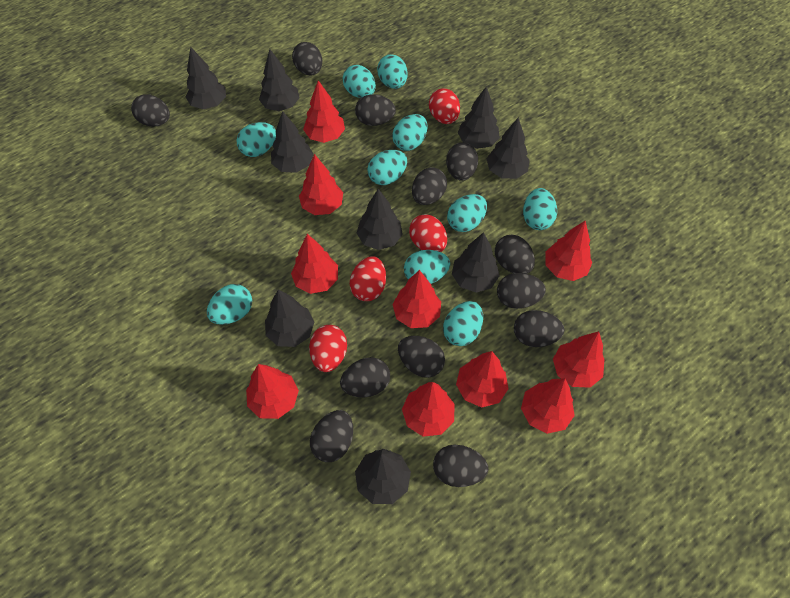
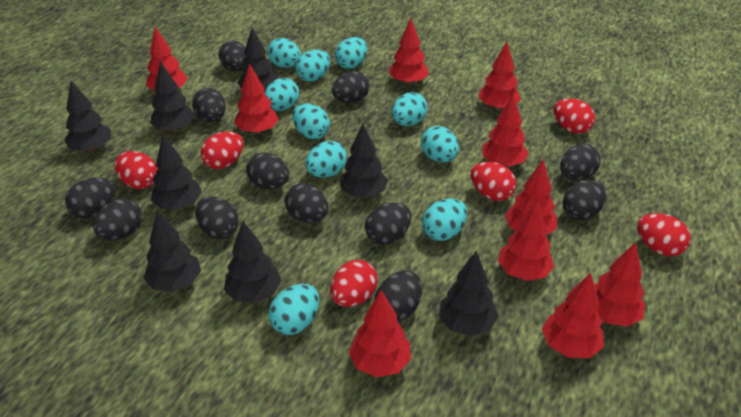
black tree: [186,47,226,109] [259,49,300,111] [265,289,314,347] [271,111,314,173] [355,449,411,504] [357,189,403,250] [452,232,500,293] [458,87,500,149] [487,117,530,179] = 9 -> [64,81,111,152] [144,210,201,292] [150,61,195,132] [151,135,202,210] [224,221,282,303] [237,28,278,93] [339,124,388,198] [439,251,498,336] = 8
red egg: [309,325,347,372] [350,256,386,301] [409,214,447,252] [429,88,460,124] = 4 -> [114,151,158,189] [201,131,244,169] [330,260,378,307] [471,162,516,201] [554,98,595,134] [637,213,691,256] = 6

